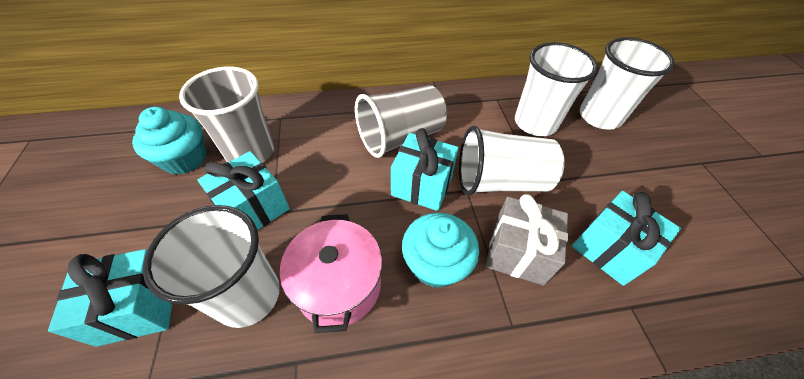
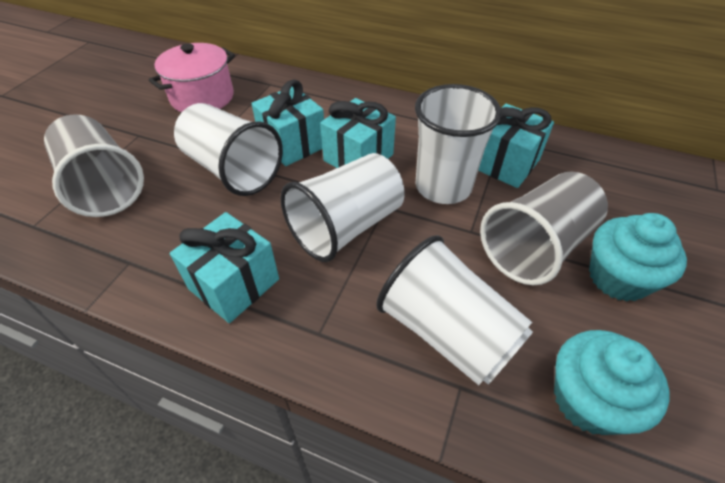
grey gift: [486,194,568,285] = 1 -> none = 0

